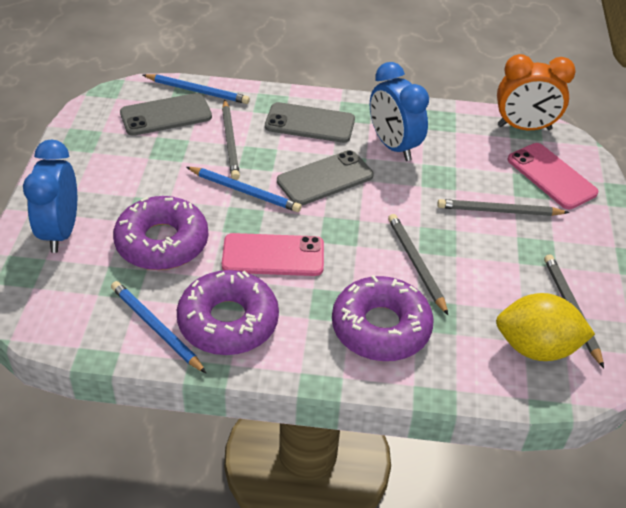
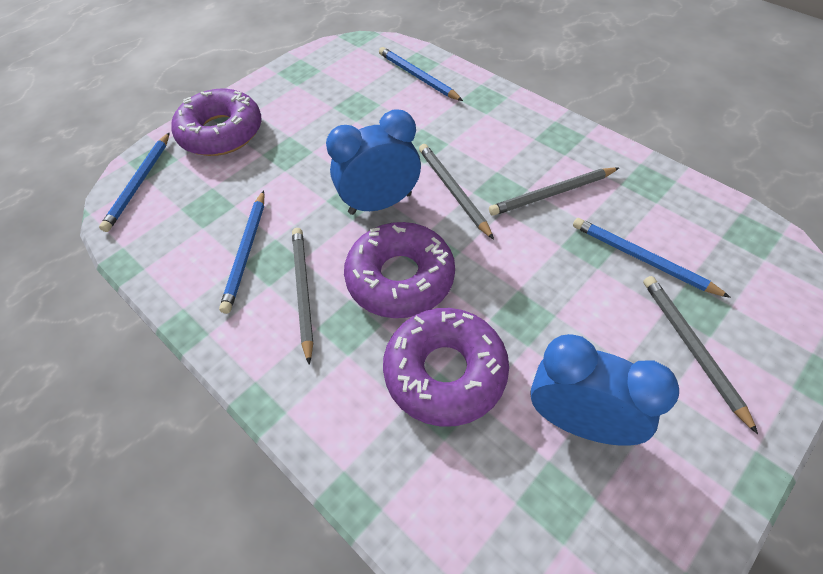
blue pencil: [111,281,206,373] [143,74,250,104] [186,167,302,212] = 3 -> [99,132,170,232] [219,190,264,314] [379,47,463,101] [573,218,731,298] = 4
grey phone: [120,93,212,136] [265,102,355,143] [277,150,374,206] = 3 -> none = 0
orange clock: [497,54,576,130] = 1 -> none = 0
pink phone: [222,233,324,276] [508,143,599,209] = 2 -> none = 0
yellow lemon: [496,293,595,361] = 1 -> none = 0

